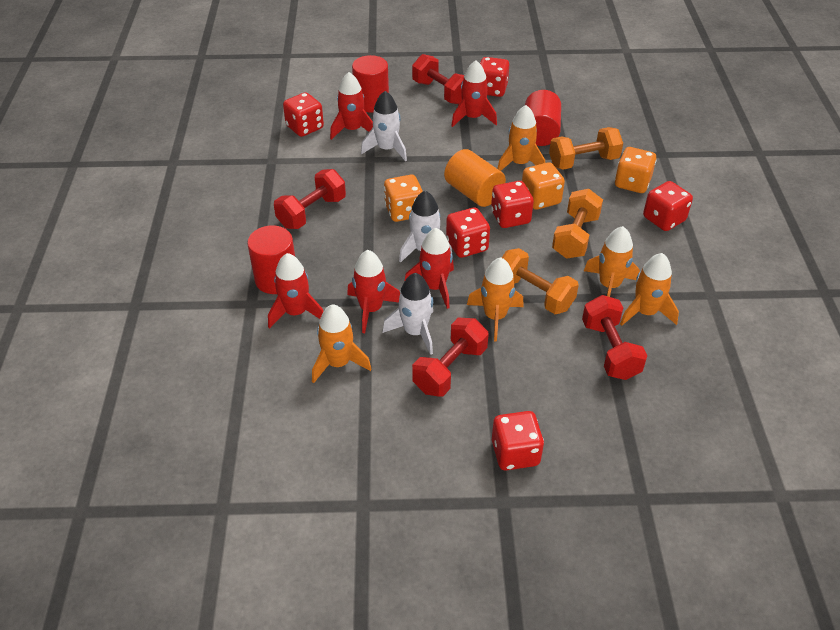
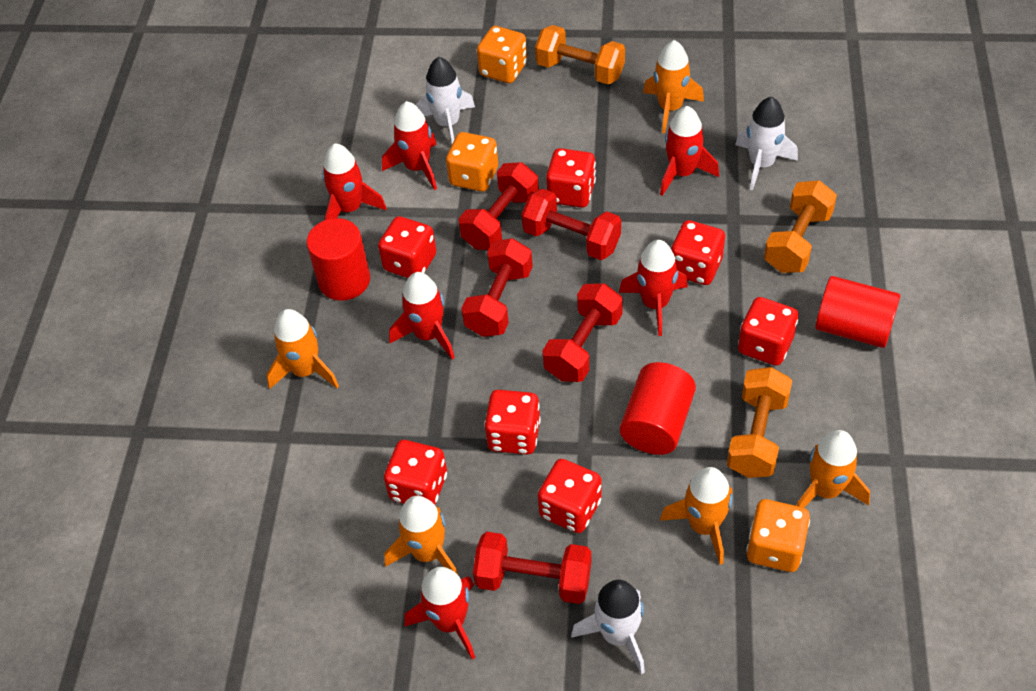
orange cylinder: [444,149,506,207] = 1 -> none = 0
red dice: [283,92,324,137] [446,208,490,258] [480,57,509,97] [491,181,534,228] [492,411,544,471] [643,181,693,231] = 6 -> [378,216,436,278] [384,440,447,504] [484,390,541,454] [538,459,602,533] [546,148,596,208] [671,220,725,285] [738,297,798,366] = 7
red dumbbell: [274,169,346,229] [412,54,464,104] [412,318,489,397] [582,295,647,380] = 4 -> [459,162,539,250] [461,238,533,337] [473,532,591,604] [521,189,621,260] [542,283,623,382] = 5
red rocket: [268,253,324,329] [330,72,373,140] [347,250,400,333] [404,228,454,309] [451,60,497,127] = 5 -> [322,143,387,220] [382,101,437,190] [389,272,455,359] [405,567,475,660] [619,240,688,336] [660,106,719,196] = 6

